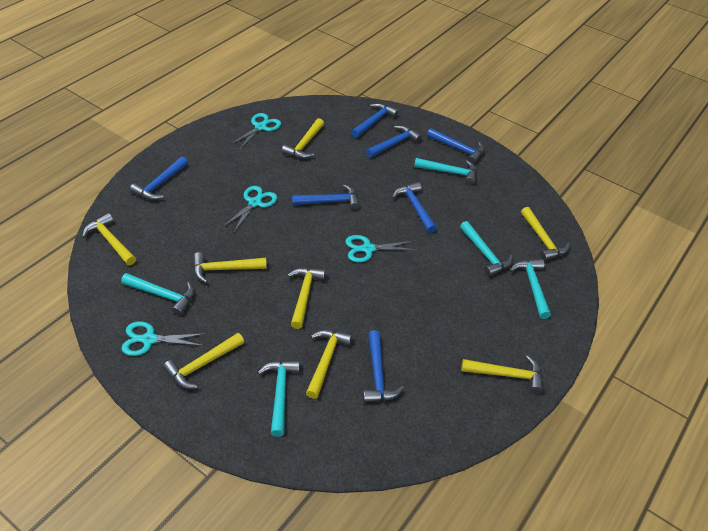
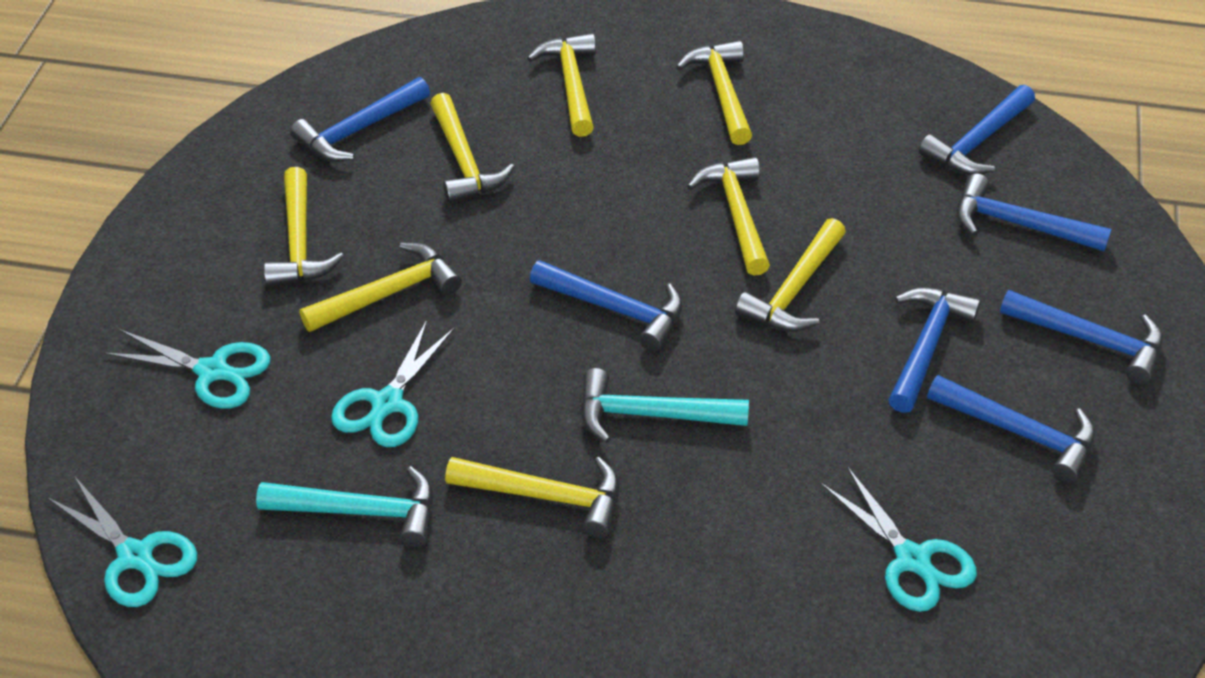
turquoise hammer: [121,273,194,316] [258,360,300,437] [414,158,476,185] [460,221,513,276] [510,259,551,319] = 5 -> [256,466,433,547] [581,368,749,443] = 2

